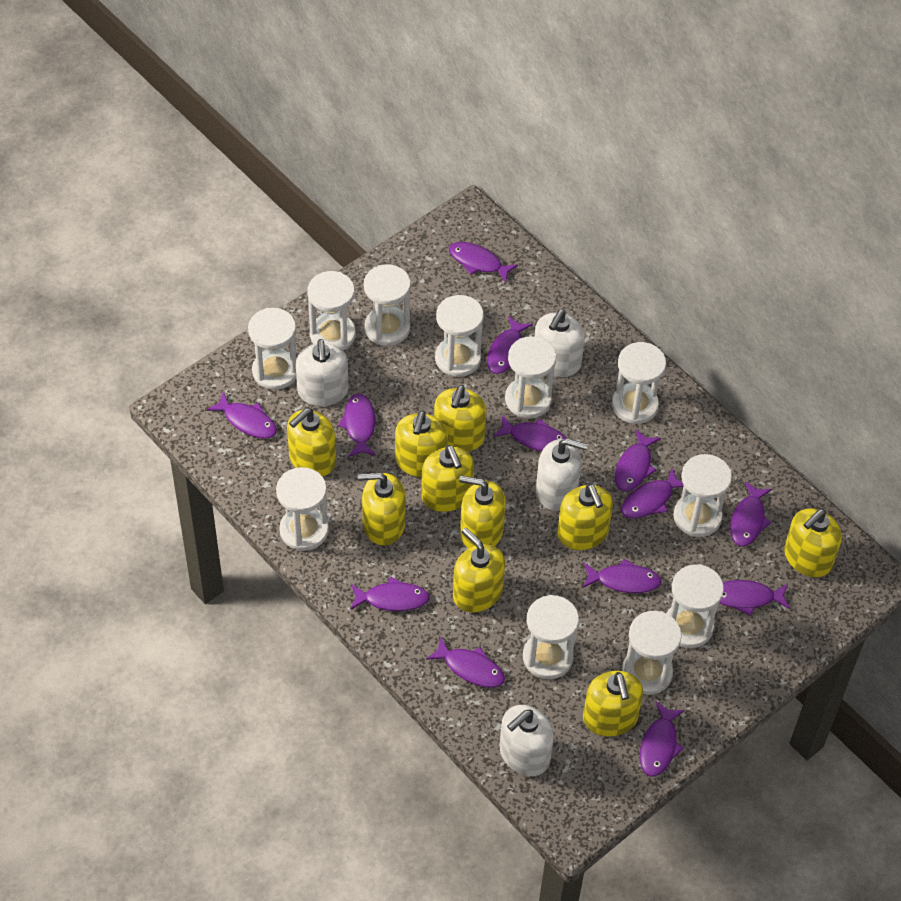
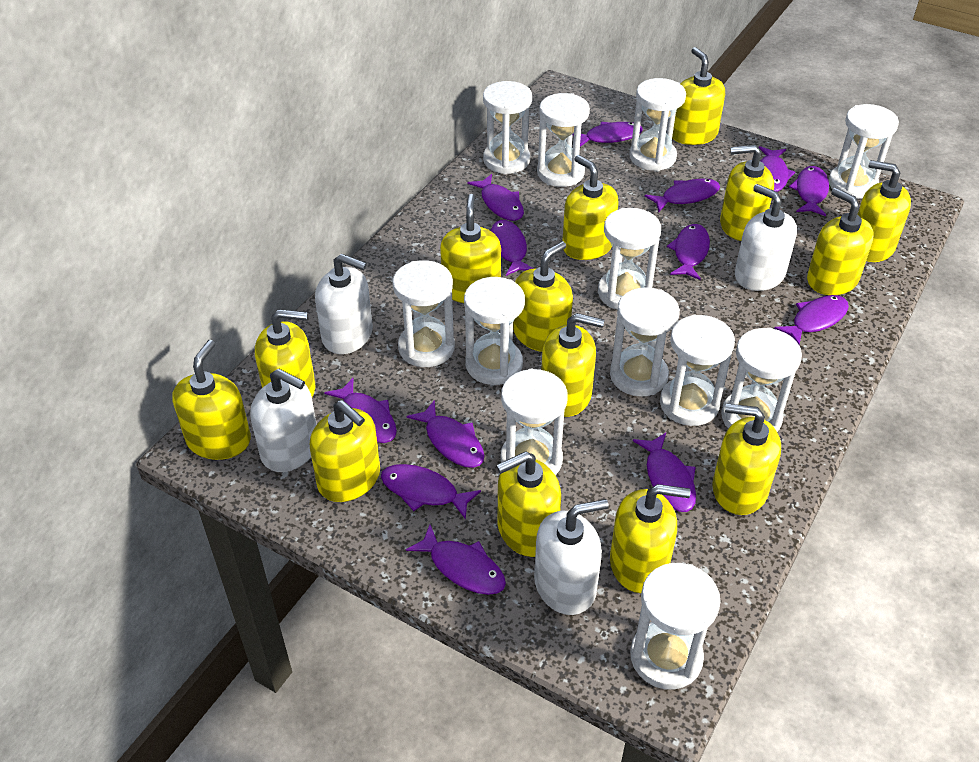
white hourglass: [248,308,297,390] [276,467,329,551] [307,271,356,350] [364,264,411,346] [435,295,484,377] [505,336,556,419] [523,595,579,679] [612,342,666,424] [622,611,682,695] [666,564,724,648] [673,454,732,537] = 11 -> [393,260,455,367] [464,277,525,385] [483,81,532,174] [500,369,568,475] [537,93,590,187] [598,208,661,310] [610,287,680,397] [629,78,686,171] [630,563,721,690] [660,315,735,426] [721,328,802,432] [828,104,899,199] = 12
yellow soap dispenser: [287,408,336,477] [358,472,406,546] [395,411,448,477] [421,445,474,512] [434,385,486,452] [453,528,505,612] [459,476,506,549] [557,484,613,550] [583,671,643,737] [784,508,842,577] = 10 -> [172,340,251,460] [255,309,315,397] [310,400,380,502] [440,194,501,303] [496,451,561,557] [513,241,573,352] [541,313,605,417] [562,155,618,260] [610,484,691,593] [672,47,725,145] [712,403,781,515] [720,145,774,241] [807,188,874,295] [857,160,911,262] = 14

